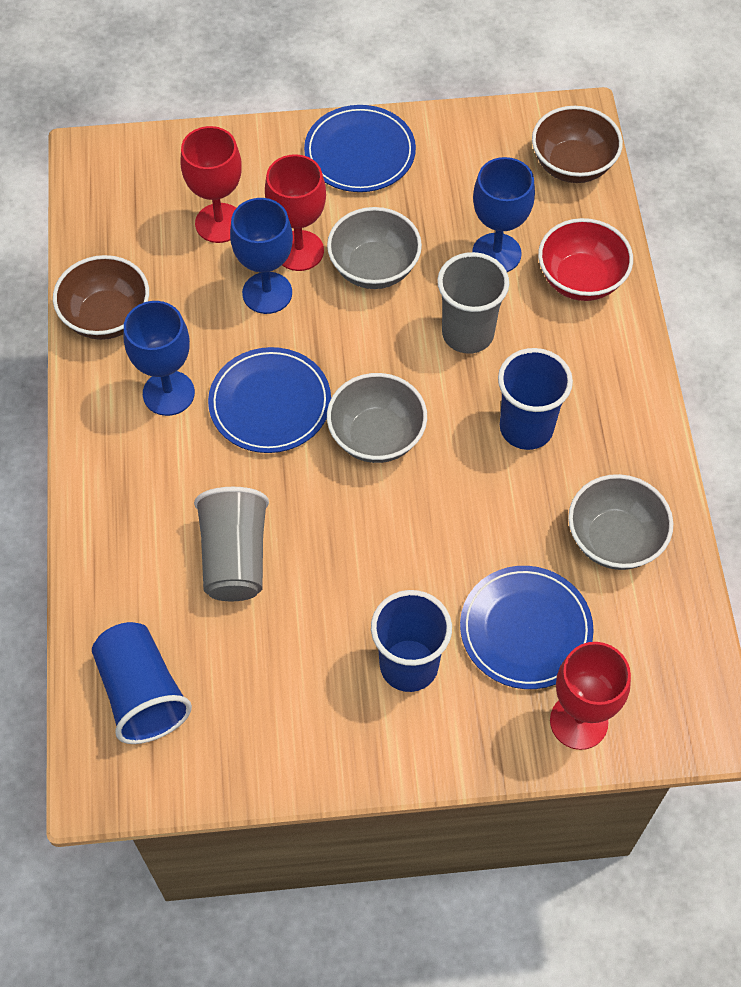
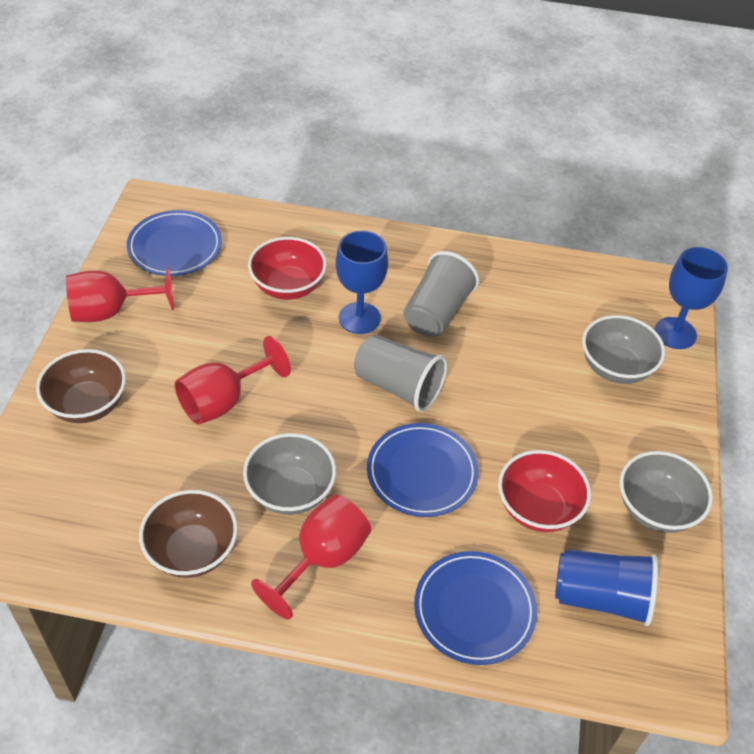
blue cup: [92,622,192,744] [371,590,452,692] [498,348,573,450] = 3 -> [555,549,658,626] = 1
blue goblet: [124,301,195,416] [230,198,293,314] [472,157,535,272] = 3 -> [335,231,388,334] [654,247,728,349] = 2
red bowl: [538,218,633,301] = 1 -> [248,237,327,300] [498,450,591,532] = 2

